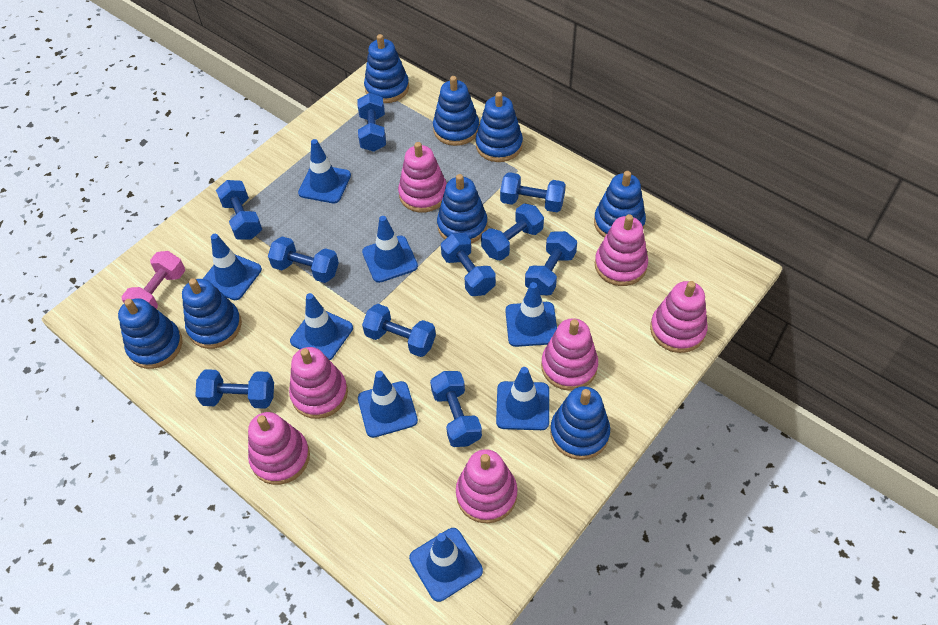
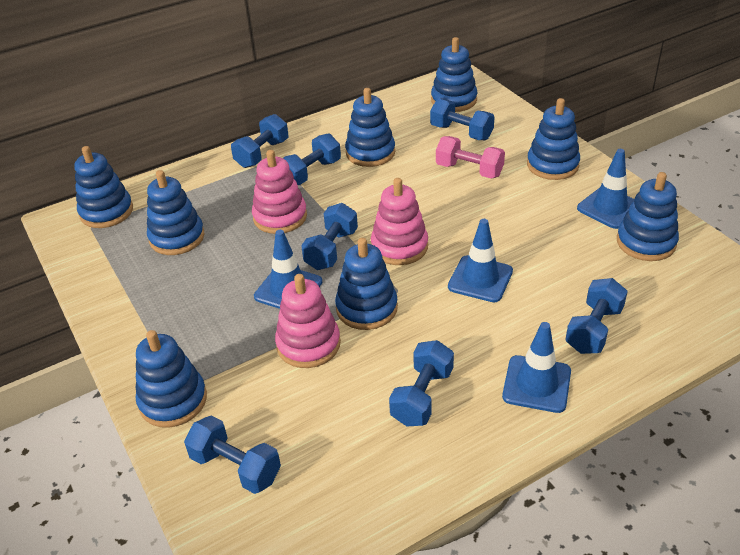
blue dumbbell: [195,369,274,409] [216,180,262,240] [268,236,339,283] [357,93,386,152] [362,304,436,357] [430,371,482,447] [441,233,496,296] [481,204,544,261] [500,172,566,212] [525,231,577,295] = 10 -> [184,415,281,494] [231,114,288,168] [283,133,341,185] [301,203,358,270] [389,340,454,426] [430,99,495,140] [565,278,628,354] = 7
blue traffic cone: [203,234,262,300] [290,293,353,360] [298,139,351,203] [358,371,418,438] [362,216,418,283] [409,528,483,602] [496,367,549,430] [505,282,557,347] = 8 -> [254,230,322,309] [448,219,513,302] [502,322,571,413] [577,149,634,229] = 4
pink stacking toy: [248,412,310,485] [289,347,348,419] [398,142,447,213] [456,449,517,523] [541,318,598,391] [595,214,648,286] [650,281,708,353] = 7 -> [252,150,307,234] [275,274,341,368] [371,178,428,265] = 3

